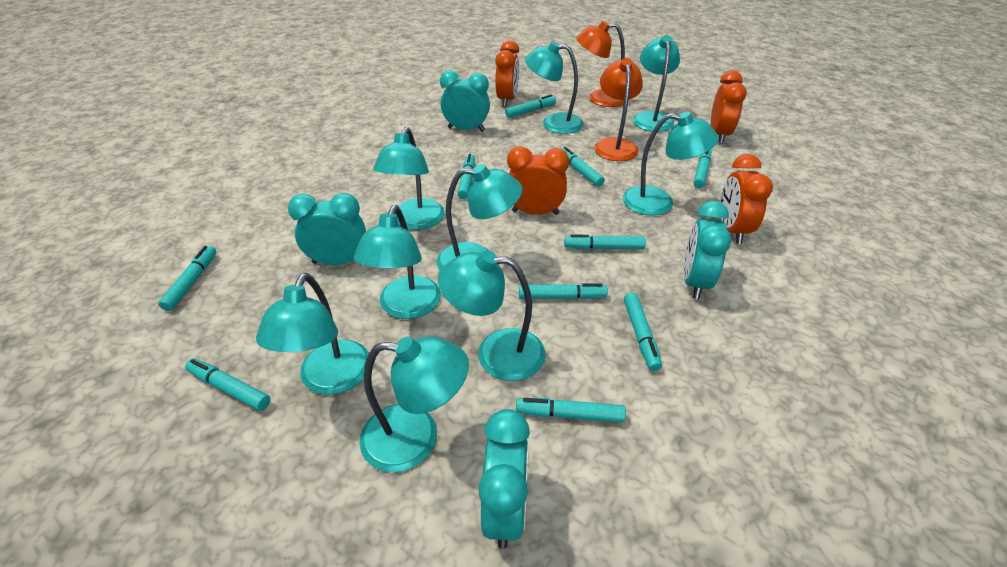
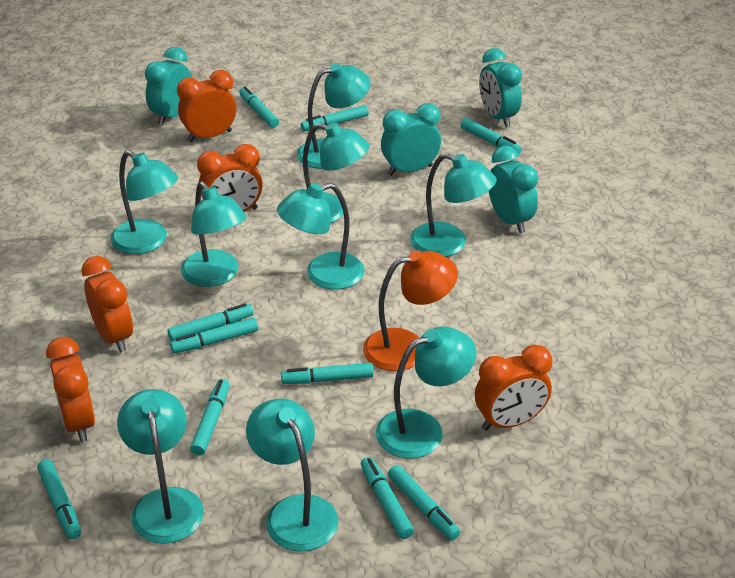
orange clock: [495,40,519,107] [507,146,569,215] [711,71,747,143] [721,154,773,244] = 4 -> [46,337,95,442] [81,256,133,352] [177,70,237,142] [197,144,263,212] [475,345,552,431] = 5
orange lamp: [576,21,625,107] [594,58,643,161] = 2 -> [363,250,458,371] = 1

